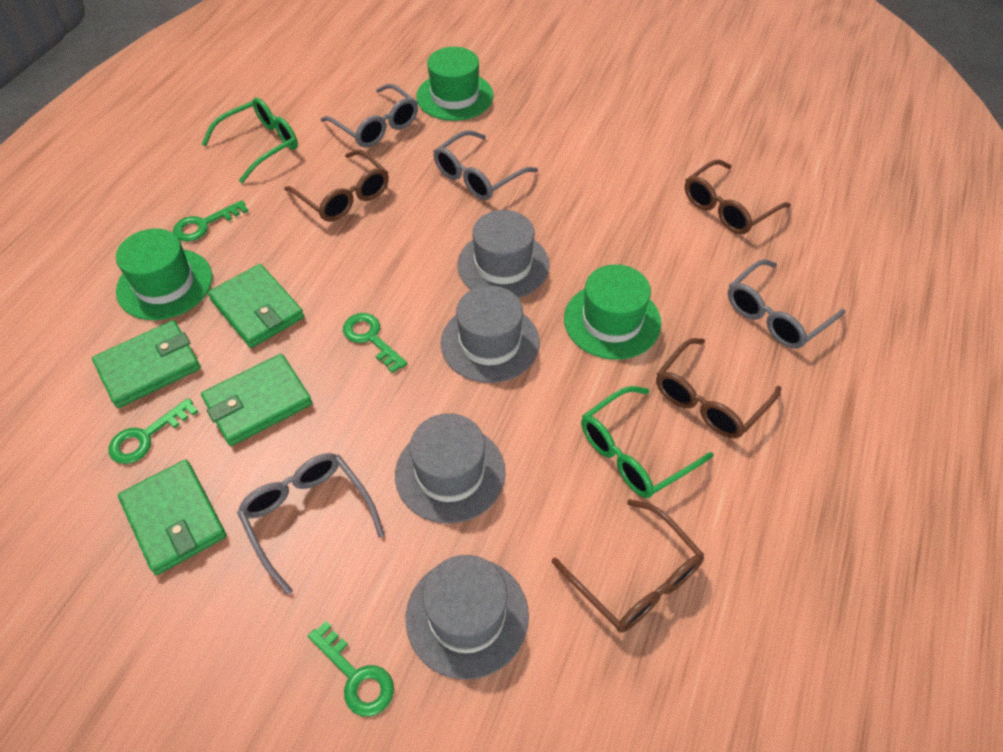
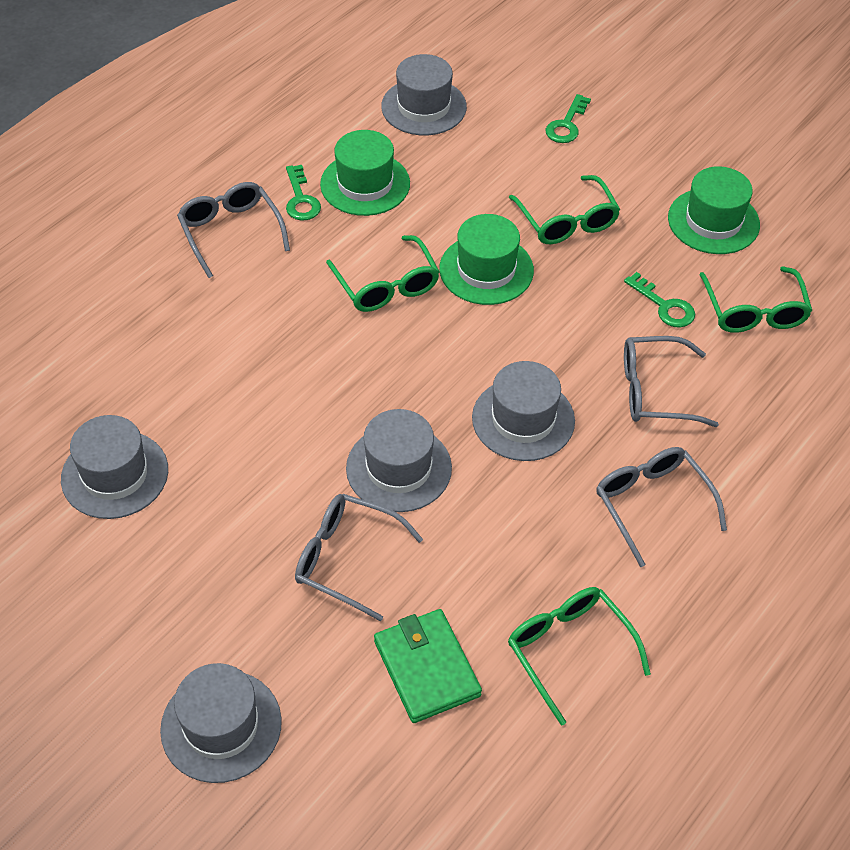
brown glasses: [284,149,389,222] [552,499,704,633] [656,338,781,438] [685,159,791,234] = 4 -> none = 0
green glasses: [202,97,298,183] [581,386,714,498] = 2 -> [326,235,440,312] [508,587,651,726] [509,175,620,244] [699,266,812,333] = 4
green key: [108,398,198,464] [173,200,248,241] [308,621,394,717] [343,313,408,373] = 4 -> [286,165,321,221] [546,94,591,143] [624,272,695,327] = 3
green wallet: [92,320,201,408] [118,460,226,575] [201,354,312,446] [208,264,304,348] = 4 -> [374,609,482,723] = 1
grey hat: [395,413,506,524] [406,555,529,680] [441,286,540,383] [457,210,550,298] = 4 -> [61,415,168,519] [160,663,282,783] [346,409,452,512] [381,54,467,135] [472,361,575,461] = 5

